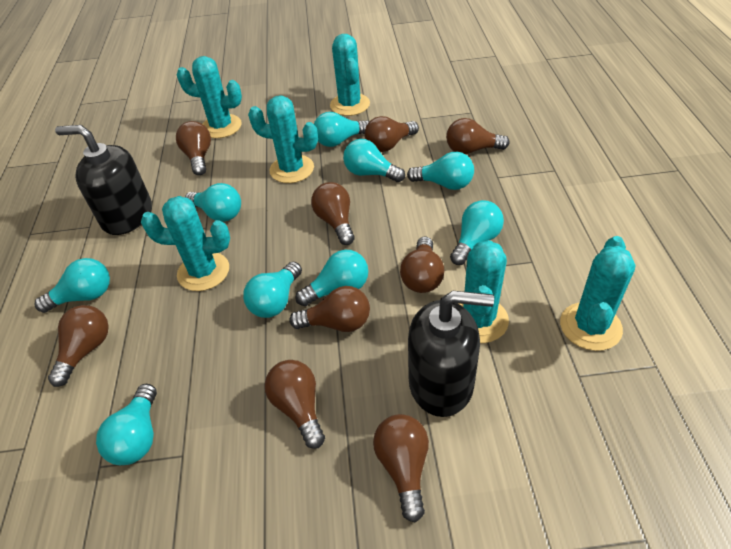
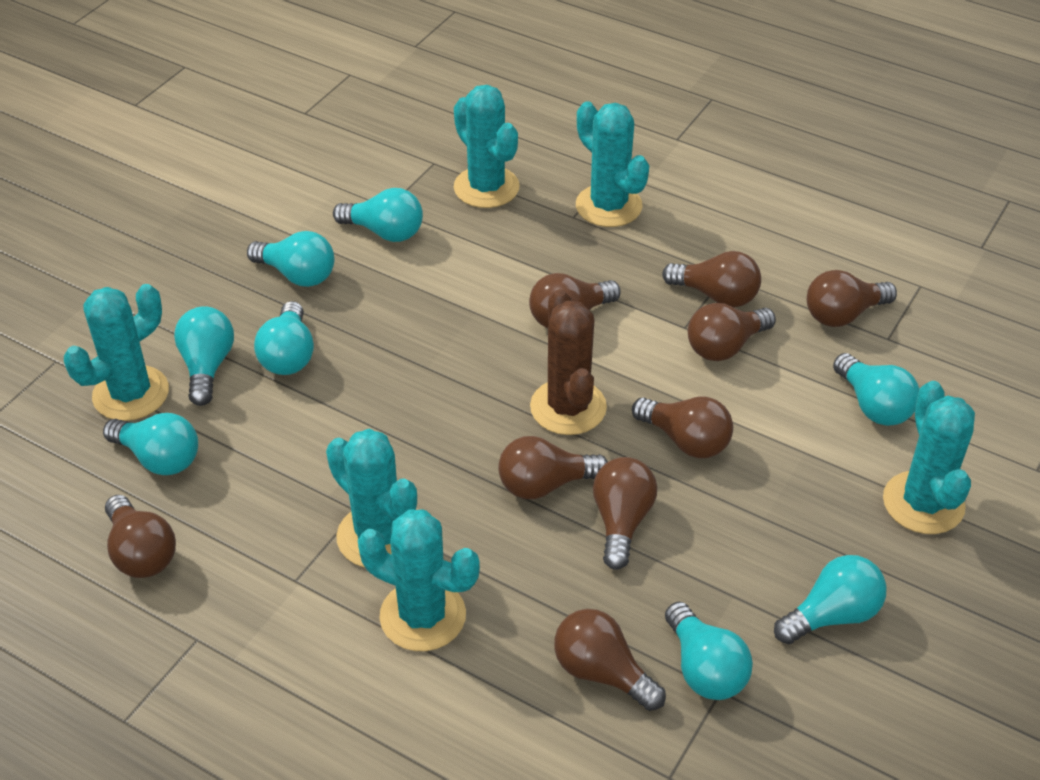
black soap dispenser: [55,125,152,235] [408,291,494,417] = 2 -> none = 0
brown cactus: none = 0 -> [530,289,607,435] = 1
turquoise light bulb: [35,258,110,313] [96,384,157,465] [185,183,241,222] [243,262,302,318] [295,250,368,306] [314,112,369,147] [343,139,405,182] [407,152,474,190] [450,200,504,265] = 9 -> [103,413,198,475] [174,306,234,406] [247,231,334,287] [254,301,314,375] [333,188,423,242] [665,602,753,700] [774,555,887,644] [833,353,919,426] = 8

